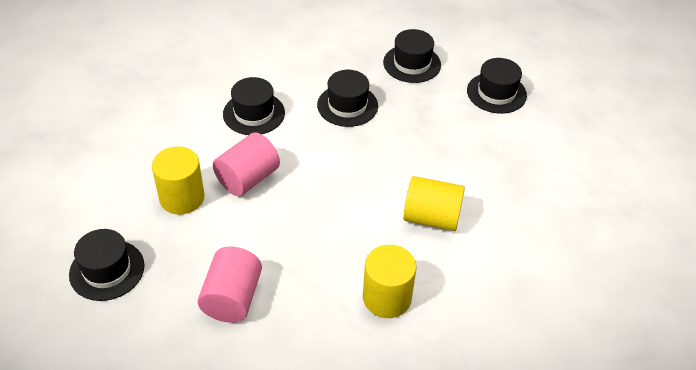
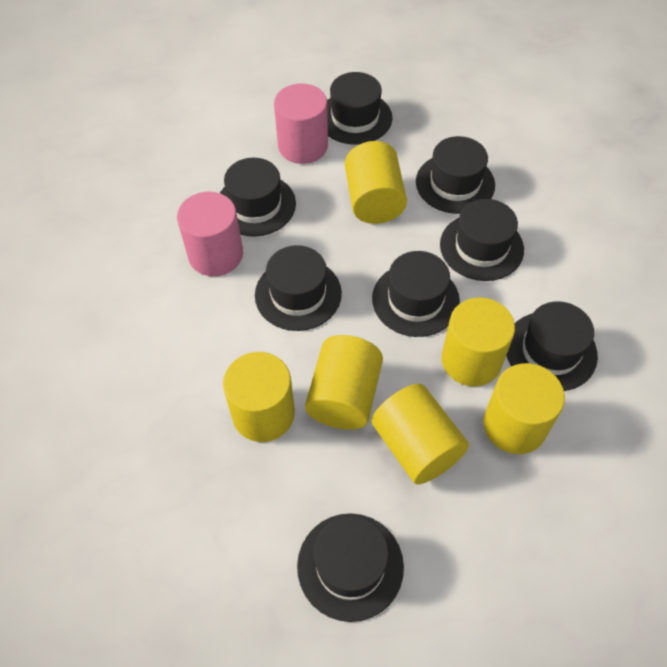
black hat: [69,229,145,301] [223,77,285,135] [317,70,378,127] [383,29,441,83] [467,58,527,114] = 5 -> [220,158,296,237] [255,245,342,331] [297,513,404,622] [327,72,392,145] [372,251,460,337] [416,136,495,214] [440,199,524,281] [506,301,598,391] = 8
yellow cylinder: [152,146,205,214] [363,245,417,318] [403,176,465,231] = 3 -> [223,352,295,442] [305,335,383,430] [345,141,407,224] [371,384,469,485] [442,297,515,386] [483,363,565,454] = 6

